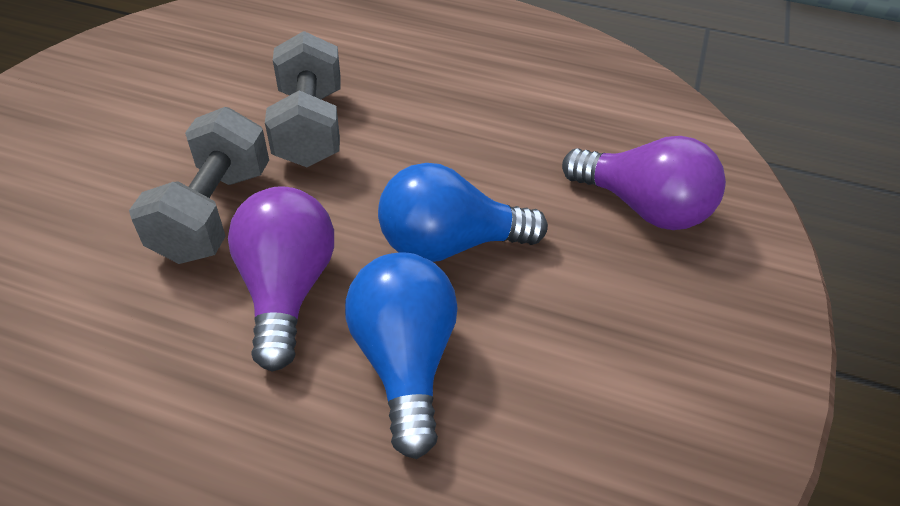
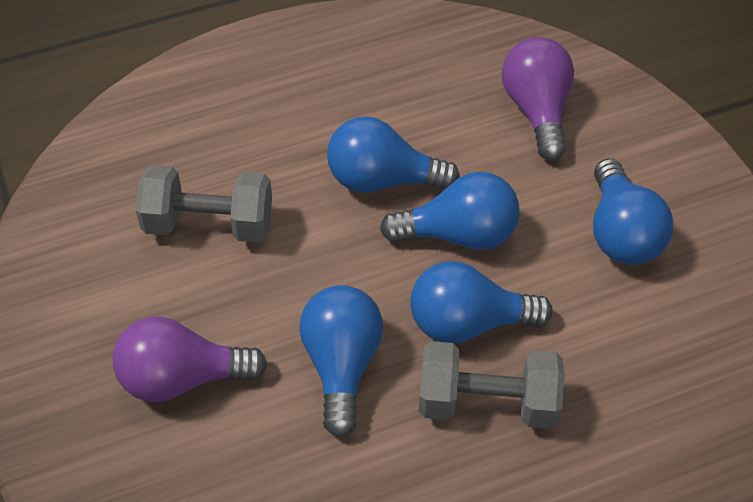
blue light bulb: [345,252,457,459] [378,163,548,262] = 2 -> [299,285,383,437] [327,116,460,192] [380,172,520,250] [410,261,553,344] [593,158,673,265] = 5

